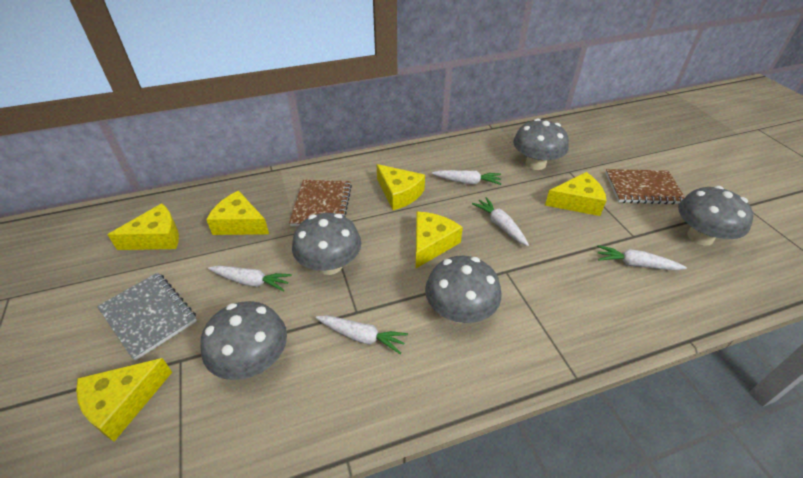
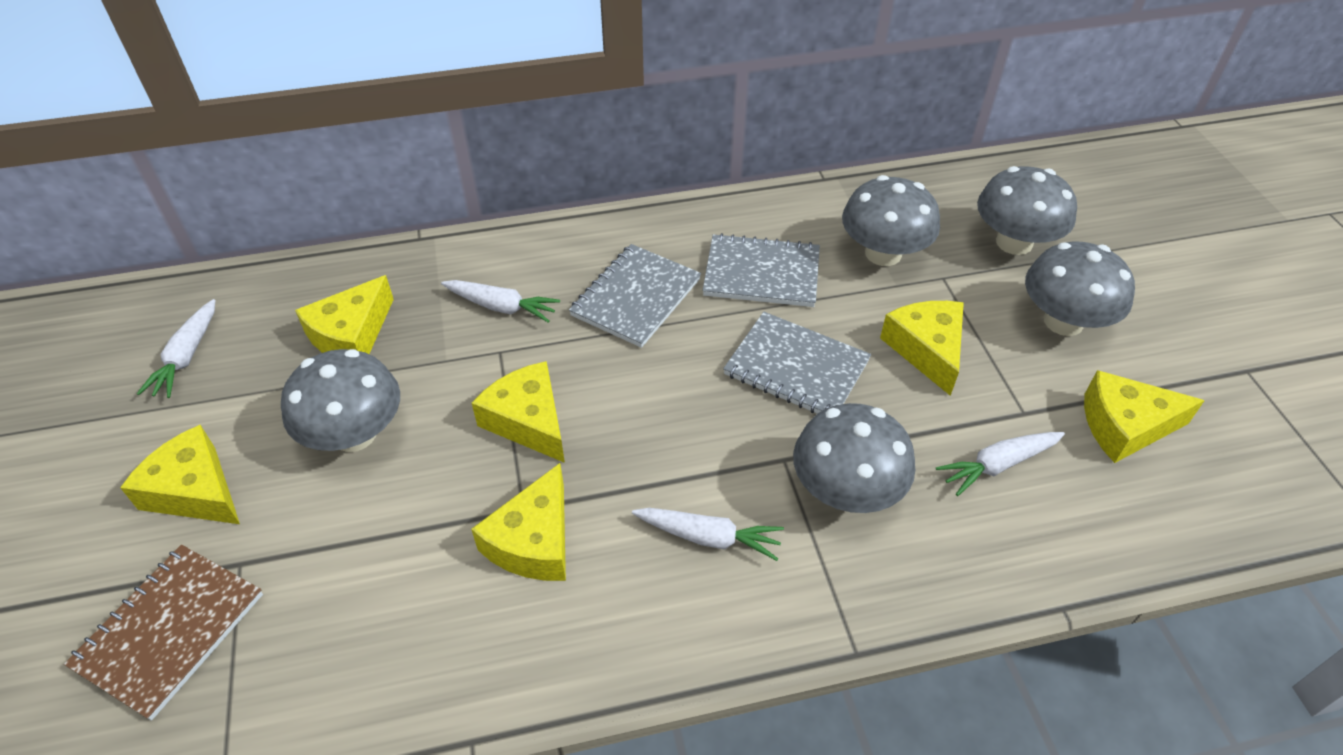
brown notebook: [289,180,352,226] [605,169,685,204] = 2 -> [64,545,263,721] = 1
grey notebook: [97,272,197,361] = 1 -> [569,244,701,348] [703,233,820,307] [723,312,871,414] = 3
white carrot: [208,266,292,292] [316,315,408,354] [432,170,501,185] [472,197,529,246] [597,245,687,270] = 5 -> [137,299,215,398] [441,280,560,323] [632,508,784,561] [936,432,1065,496] = 4

